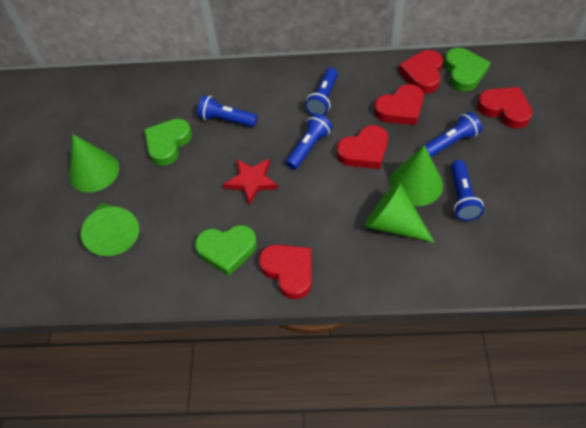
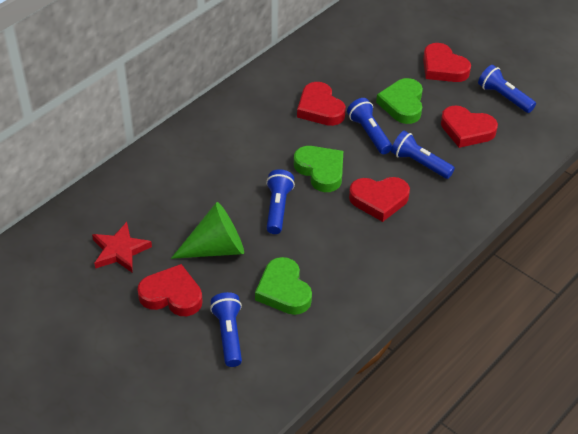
green cone: [69,134,119,193] [81,203,139,256] [365,181,435,243] [390,145,443,206] = 4 -> [171,202,244,259] = 1

